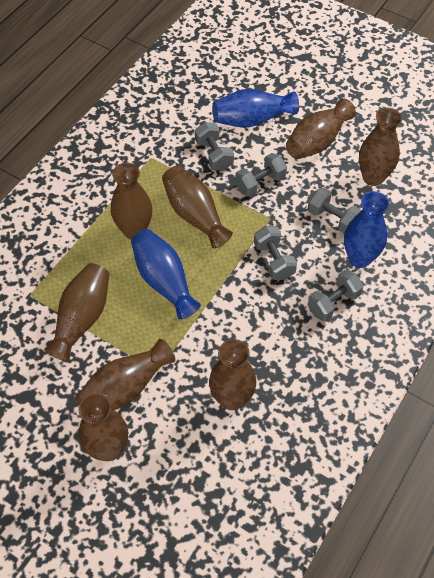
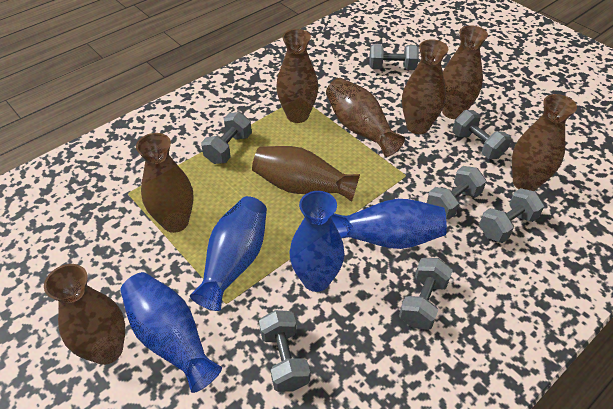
blue vase: [131,229,201,319] [212,89,299,127] [344,191,389,268] = 3 -> [120,272,222,393] [190,196,267,311] [290,191,345,292] [331,199,447,249] = 4
grey dumbbell: [195,122,234,171] [235,153,287,197] [254,226,297,280] [307,270,364,321] [308,188,361,233] = 5 -> [201,112,252,164] [259,310,310,392] [369,44,419,70] [399,258,453,330] [427,166,486,219] [452,110,511,159] [479,188,544,243] = 7

